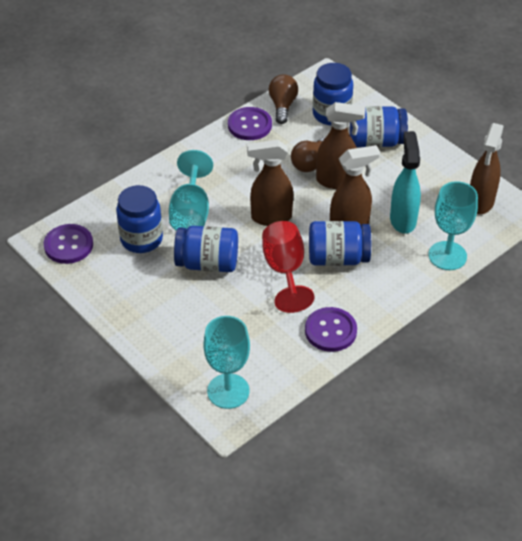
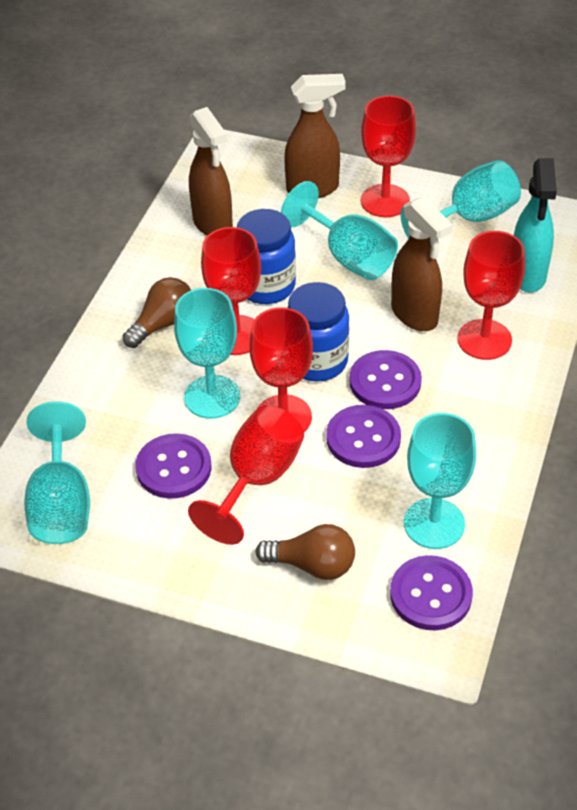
blue jar: [116,185,163,253] [174,226,238,272] [309,221,371,266] [313,63,353,125] [350,106,408,147] = 5 -> [237,209,296,304] [287,282,349,382] = 2
brown spray bottle: [247,140,293,226] [316,102,366,189] [330,145,380,225] [470,123,504,215] = 4 -> [189,107,233,236] [284,74,346,198] [391,196,453,331] = 3
purple button: [44,224,93,264] [228,107,272,140] [305,307,357,352] = 3 -> [135,433,211,499] [326,405,401,468] [349,350,422,409] [390,555,473,630] = 4
red goblet: [262,221,315,313] = 1 -> [188,405,304,545] [201,227,261,355] [249,307,313,432] [361,95,416,217] [457,231,525,360] = 5
turquoise goblet: [169,150,213,231] [203,316,250,409] [429,181,478,270] = 3 -> [24,401,90,544] [174,288,240,419] [281,181,398,280] [400,160,521,247] [404,413,476,549] = 5

